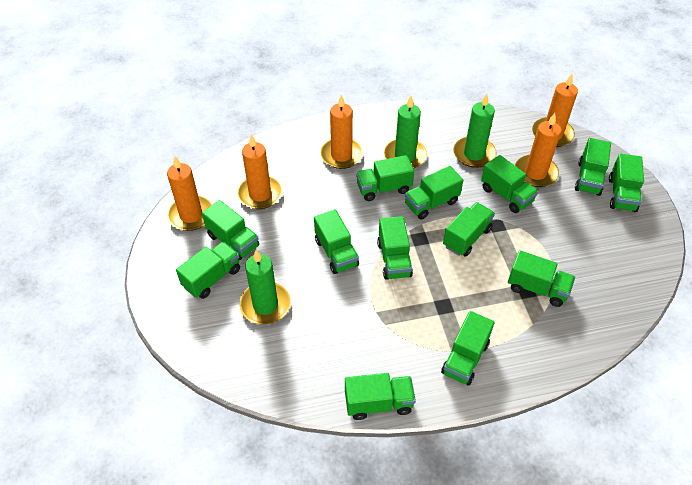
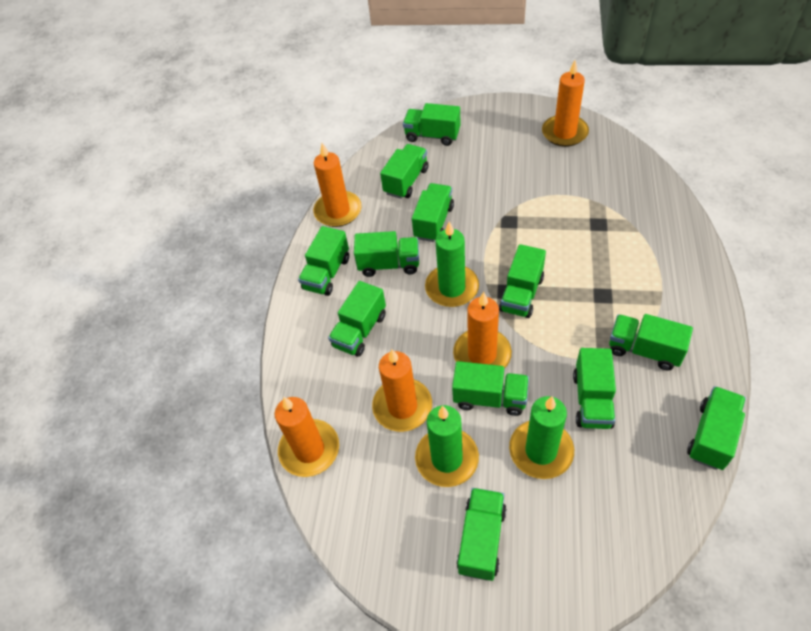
green truck: [176,241,240,299] [202,200,259,260] [314,209,359,274] [345,373,416,420] [356,155,414,201] [377,216,413,280] [405,166,463,219] [441,311,495,385] [443,202,495,257] [481,155,538,213] [508,250,575,307] [575,138,611,196] [609,154,644,212] = 13 -> [298,226,349,296] [328,281,386,357] [354,231,419,277] [380,144,428,199] [403,103,461,146] [412,183,454,242] [452,361,529,416] [457,488,506,581] [499,244,546,318] [573,348,616,429] [609,314,693,370] [687,386,746,470] = 12

